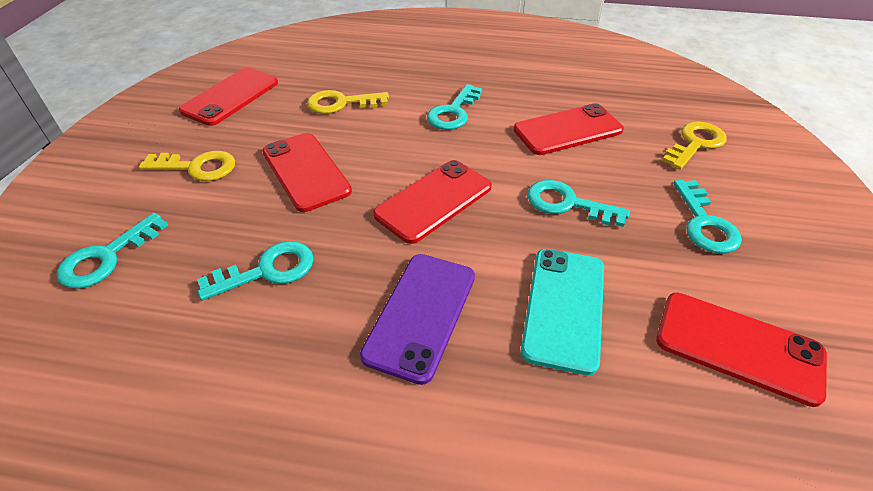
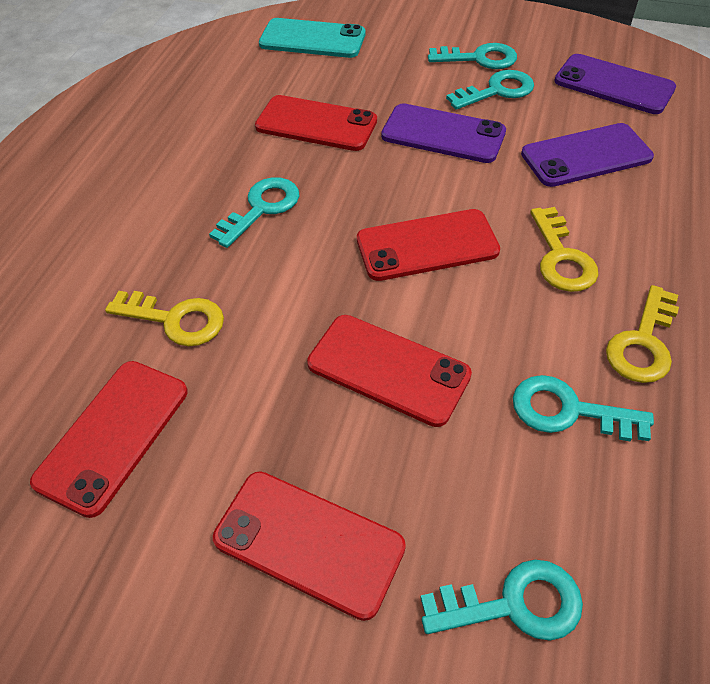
purple phone: [360,254,475,385] = 1 -> [381,103,506,163] [521,123,654,187] [554,54,676,114] = 3

